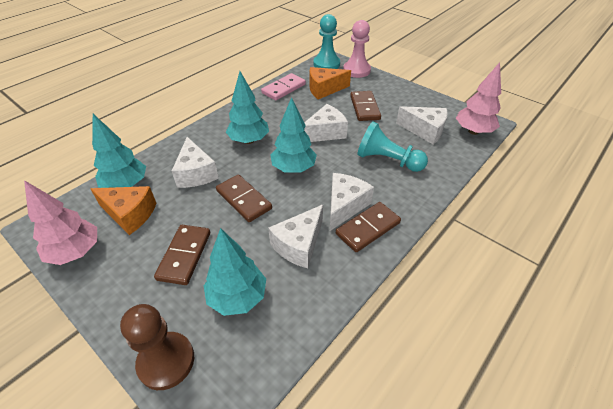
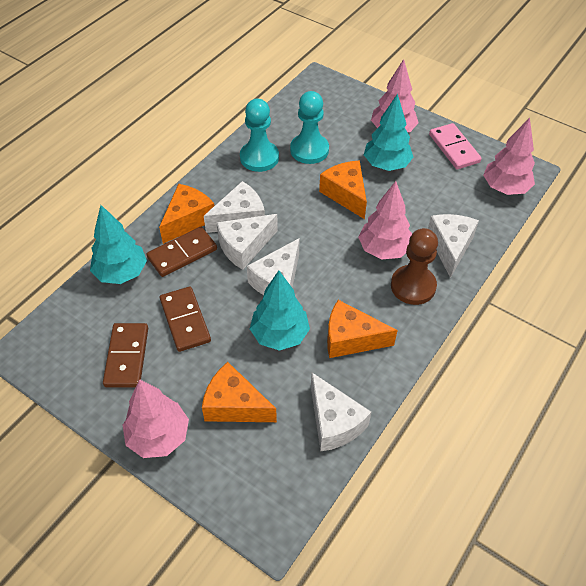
brown domino: [154,225,210,285] [216,174,272,222] [336,202,401,252] [350,91,381,121] = 4 -> [103,323,148,387] [146,227,217,277] [160,287,211,352] = 3
orange cheese: [90,186,156,235] [309,67,351,99] = 2 -> [159,184,215,244] [202,362,277,422] [319,160,367,219] [327,300,398,358] = 4
pink pawn: [343,20,371,78] = 1 -> none = 0
pink tree: [24,180,97,265] [456,62,501,135] = 2 -> [123,379,189,458] [358,181,412,259] [371,59,419,132] [483,118,535,195] = 4
turquoise tree: [92,114,146,188] [204,228,266,316] [226,71,269,144] [270,97,317,173] = 4 -> [90,205,147,284] [250,271,310,351] [364,94,414,171] = 3

